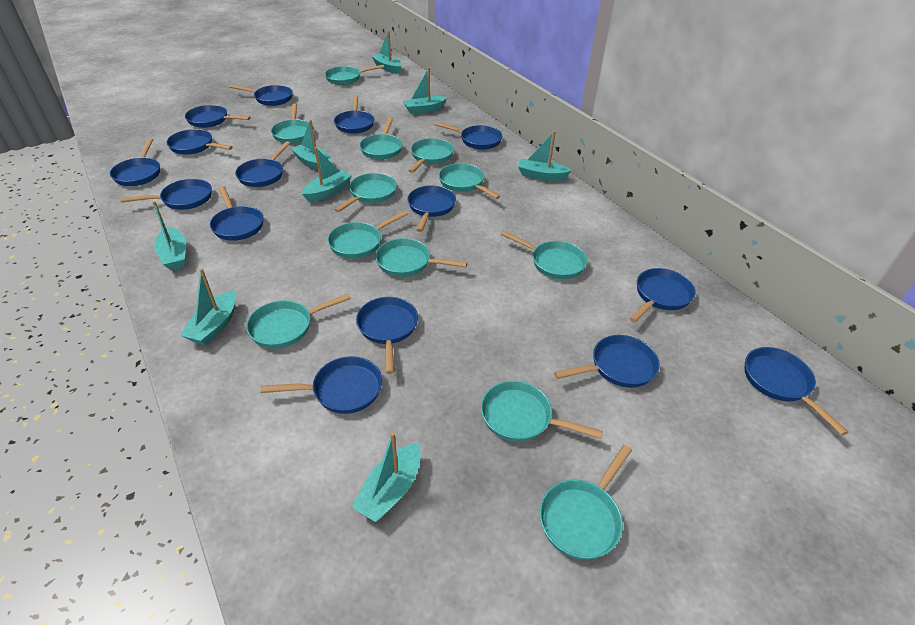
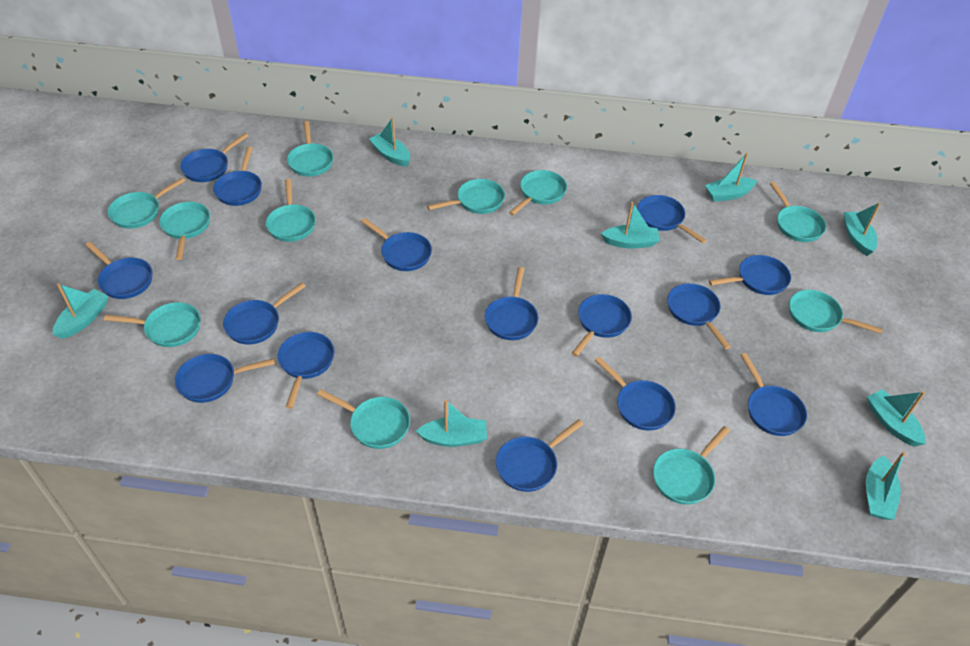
turquoise pan: [246,293,351,348] [271,103,309,144] [325,65,384,85] [327,211,408,259] [334,173,397,212] [359,117,402,160] [375,238,468,277] [409,138,454,173] [439,163,500,199] [481,381,603,442] [501,231,587,279] [539,445,632,560] = 12 -> [104,302,201,347] [108,177,186,229] [159,202,210,260] [266,179,316,242] [287,121,333,176] [317,389,410,449] [427,179,505,214] [509,170,567,215] [653,426,730,505] [770,182,826,242] [789,290,882,334] = 11

